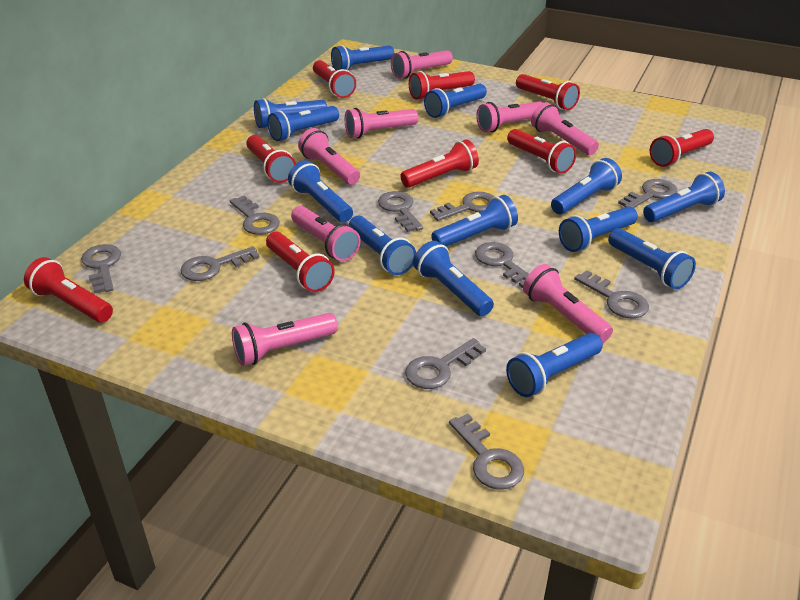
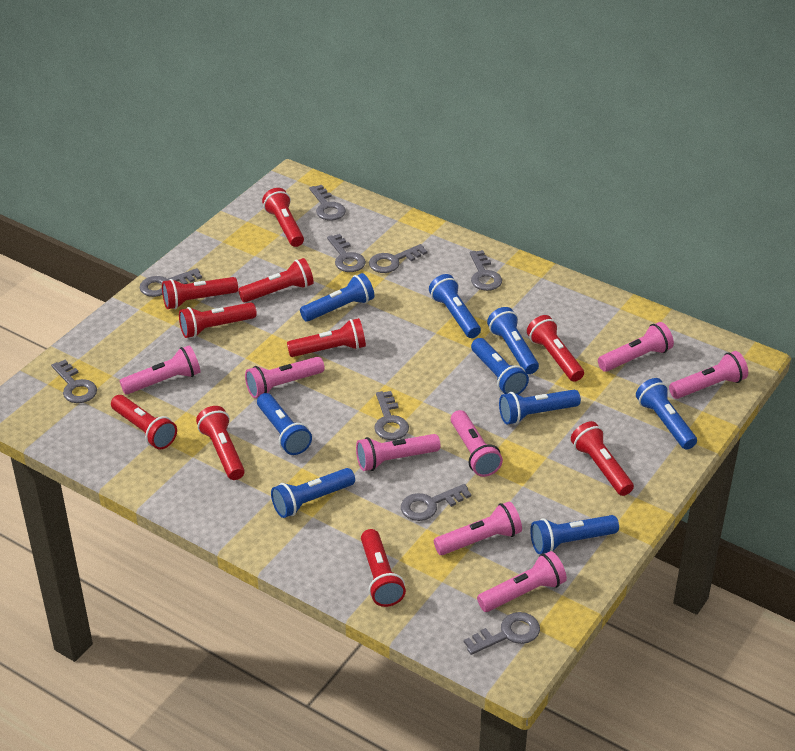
blue flashlight: [254,98,327,129] [267,106,339,141] [288,161,353,223] [331,45,394,71] [349,216,416,275] [413,241,494,316] [424,84,487,118] [431,195,518,247] [506,333,603,397] [551,158,622,214] [559,206,638,252] [608,228,696,289] [643,172,725,222] = 13 -> [257,393,312,455] [271,468,355,518] [300,273,374,322] [429,274,481,338] [471,338,529,395] [487,307,539,374] [499,390,581,425] [530,515,619,554] [636,378,697,450] = 9
grey key: [81,244,121,293] [181,246,260,281] [230,196,280,235] [378,191,423,232] [405,338,486,389] [430,192,494,221] [449,414,524,490] [475,242,529,288] [574,270,649,319] [618,179,678,208] = 10 -> [51,360,97,403] [140,268,202,297] [309,185,346,221] [327,234,366,272] [369,244,427,273] [374,391,409,440] [401,484,471,521] [464,612,540,655] [470,250,502,291] = 9
red flashlight: [24,257,113,323] [246,135,296,183] [266,232,335,292] [313,60,356,98] [400,139,479,188] [409,71,475,100] [507,129,576,174] [516,74,580,110] [650,129,714,167] = 9 -> [111,395,177,449] [162,277,238,309] [179,302,257,338] [196,406,245,480] [238,258,314,302] [262,188,304,247] [287,318,366,357] [361,529,406,607] [527,315,584,382] [571,421,634,496] = 10

